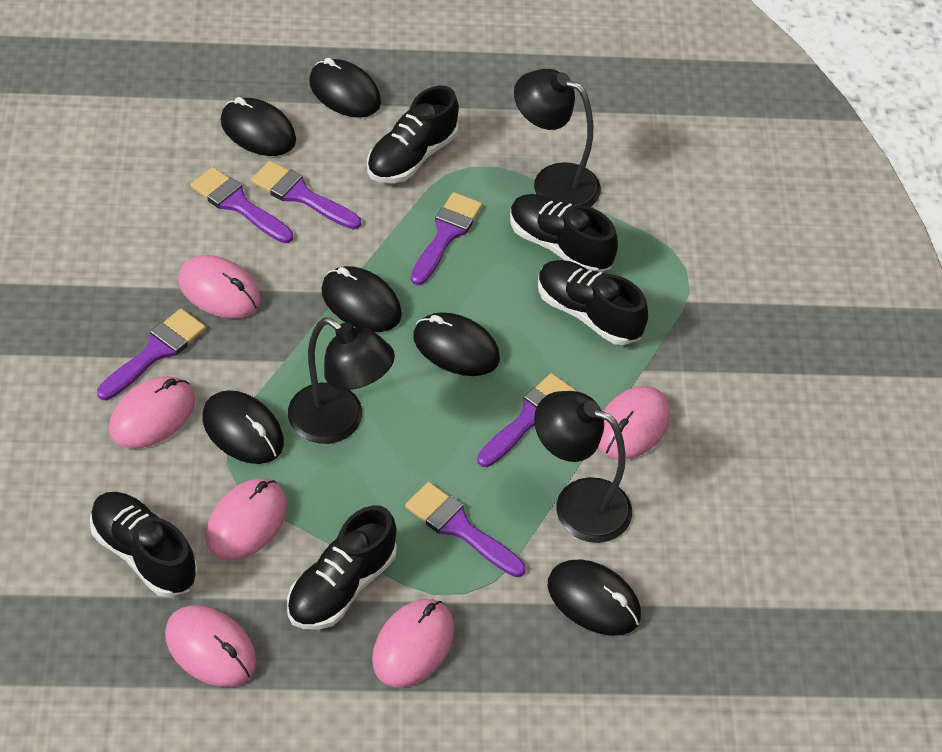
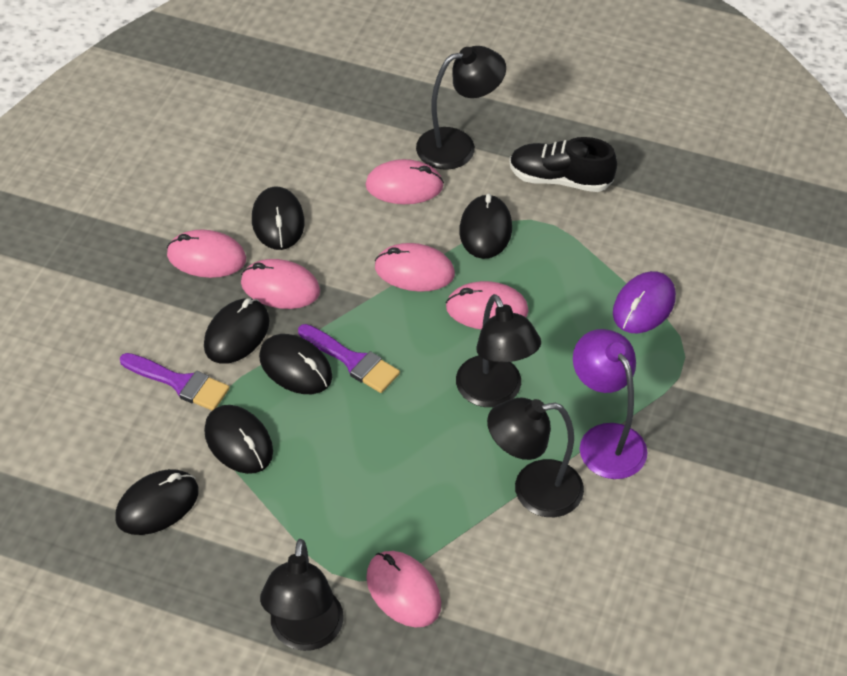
black lamp: [288,317,395,444] [514,69,601,207] [534,391,632,543] = 3 -> [260,539,344,651] [416,46,506,170] [456,294,541,407] [487,397,584,517] = 4
black shoe: [90,492,197,597] [287,505,397,630] [367,86,459,183] [510,194,618,272] [538,260,648,345] = 5 -> [509,137,617,192] = 1
purple brush: [97,309,206,400] [190,167,293,243] [251,161,361,230] [405,482,526,577] [411,192,482,285] [477,373,576,467] = 6 -> [120,353,230,411] [298,324,400,393] = 2
purple lamp: none = 0 -> [573,329,648,479] = 1
purple mouse: none = 0 -> [613,271,676,333] = 1

